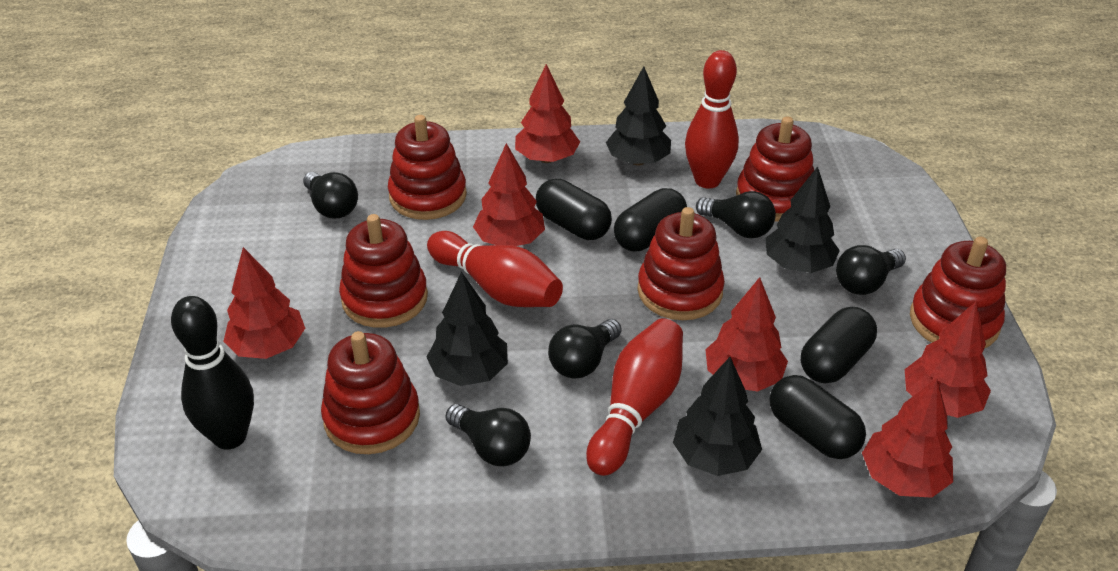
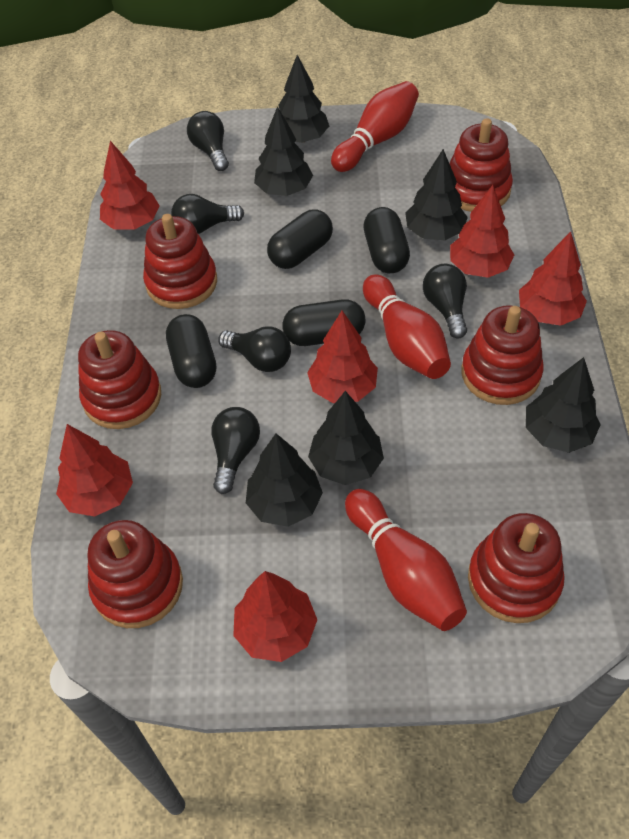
black bowling pin: [171,296,254,450] = 1 -> none = 0
black tree: [427,272,508,386] [606,66,671,165] [673,357,762,476] [765,167,840,273] = 4 -> [246,433,323,527] [254,106,313,196] [279,55,329,143] [308,391,384,485] [405,149,468,240] [526,357,601,453] = 6

